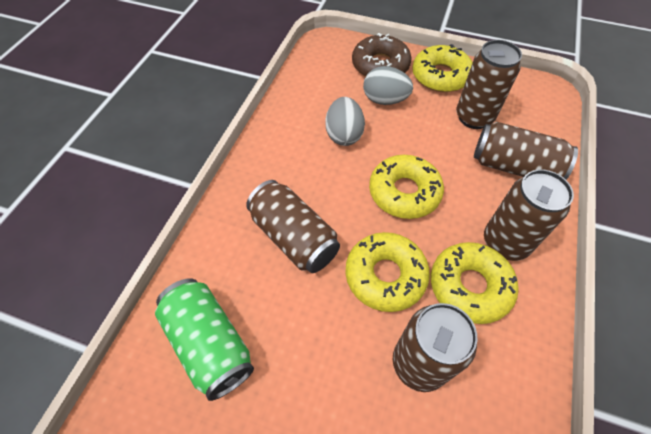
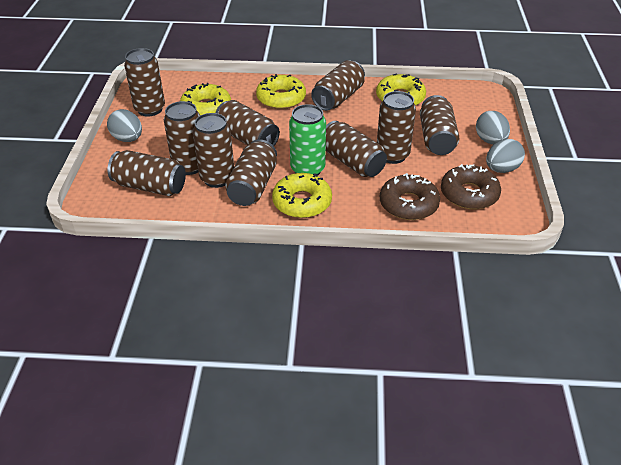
brown can: [246,180,340,273] [393,303,477,392] [456,40,522,129] [474,122,578,180] [484,169,574,261] = 5 -> [107,150,186,196] [124,48,165,117] [164,101,200,175] [193,113,234,188] [215,100,280,146] [225,139,277,206] [311,60,365,111] [326,121,387,177] [377,91,416,164] [420,95,459,155] = 10
brown donut: [352,33,412,77] = 1 -> [380,173,440,220] [441,164,501,210] = 2
grey egg: [326,97,365,146] [363,66,413,105] = 2 -> [107,109,142,142] [476,111,510,145] [486,139,525,173] = 3

